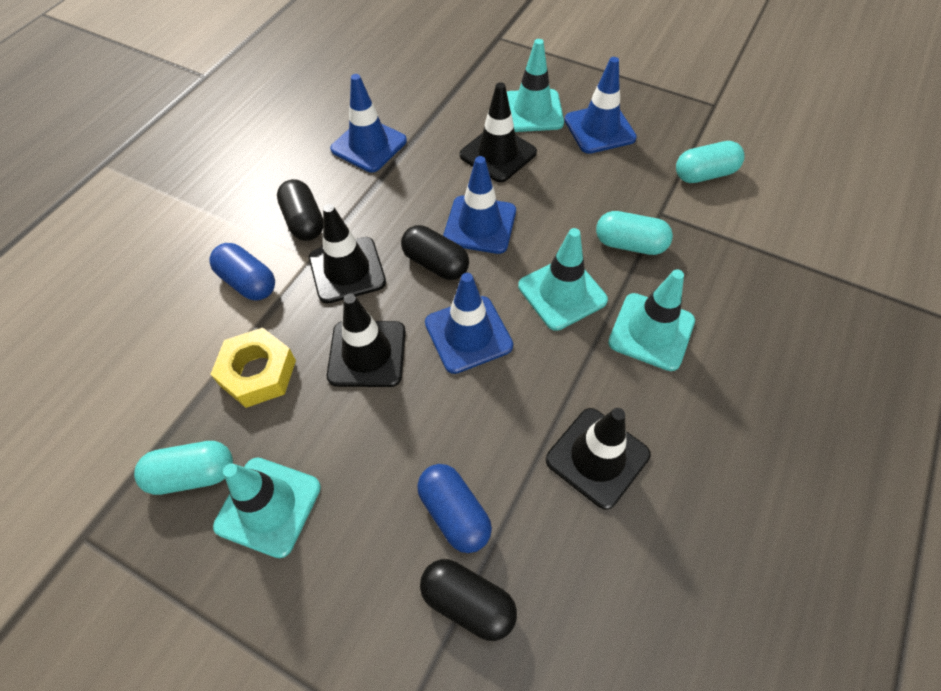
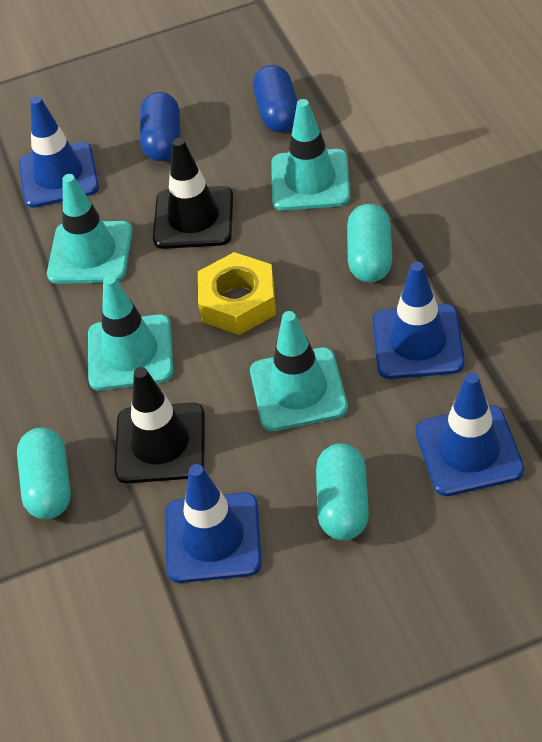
black capsule: [277,179,323,241] [401,225,469,280] [420,559,517,641] = 3 -> none = 0
black traffic cone: [309,204,386,304] [327,294,406,387] [460,82,537,182] [546,408,651,510] = 4 -> [114,367,205,483] [153,138,233,249] = 2

